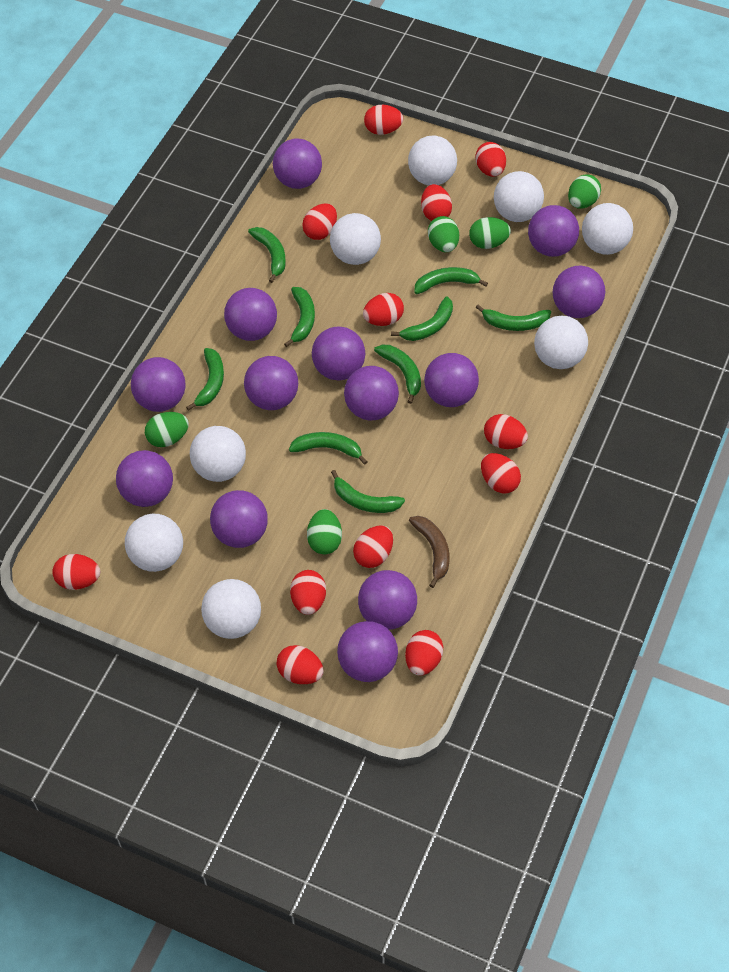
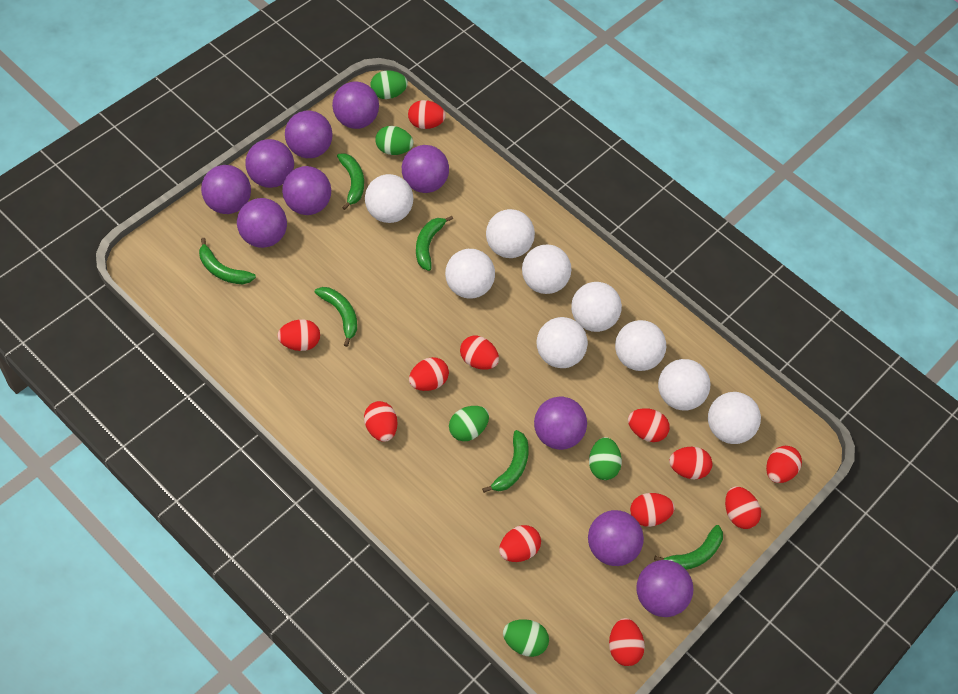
brown banana: [409,516,449,588] = 1 -> none = 0
green banana: [186,348,224,411] [248,227,286,283] [284,287,315,347] [289,432,368,465] [331,470,405,513] [374,345,421,404] [391,297,453,341] [414,267,488,294] [476,304,551,331] = 9 -> [199,238,256,284] [314,287,357,347] [337,153,364,210] [416,216,453,271] [482,430,529,493] [654,525,723,570] = 6
purple ball: [116,450,173,507] [131,357,186,412] [210,490,268,548] [224,288,277,341] [244,356,298,410] [273,139,322,189] [312,326,365,380] [337,621,398,682] [344,366,399,421] [358,570,417,630] [424,353,479,407] [528,205,579,257] [553,266,605,318] = 13 -> [201,165,251,214] [237,198,287,248] [245,139,294,188] [282,166,331,215] [285,111,333,158] [332,82,379,129] [402,145,449,193] [534,397,587,450] [588,510,644,566] [636,560,693,617] = 10
white ball: [125,514,183,572] [190,426,246,482] [201,579,261,639] [330,213,381,265] [408,136,457,186] [494,171,544,222] [534,316,588,369] [582,203,633,255] = 8 -> [365,174,413,223] [445,249,495,299] [486,209,535,258] [522,244,571,294] [536,317,588,368] [571,282,622,332] [615,320,666,371] [658,359,710,410] [708,392,761,444] = 9

